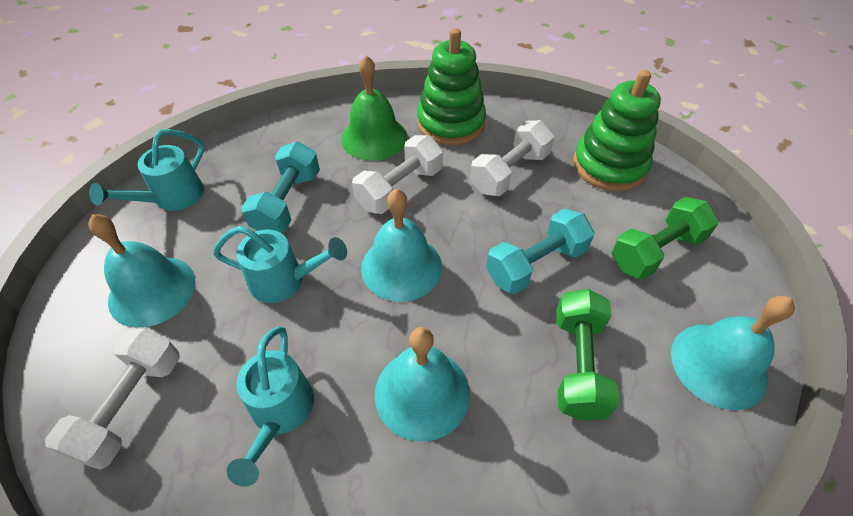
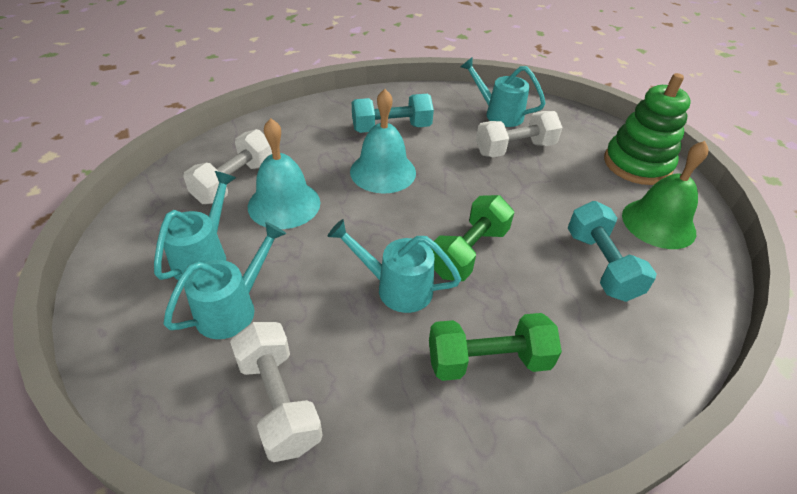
green stacking toy: [417,28,486,145] [573,70,661,191] = 2 -> [604,73,691,185] = 1
turquoise bell: [88,214,195,328] [361,189,442,302] [375,327,470,442] [671,296,795,410] = 4 -> [248,118,321,229] [350,89,416,194] = 2
turquoise watering can: [89,129,204,211] [213,226,347,303] [227,327,314,487] = 3 -> [154,171,236,280] [163,222,286,339] [328,219,461,313] [460,57,546,127] = 4

